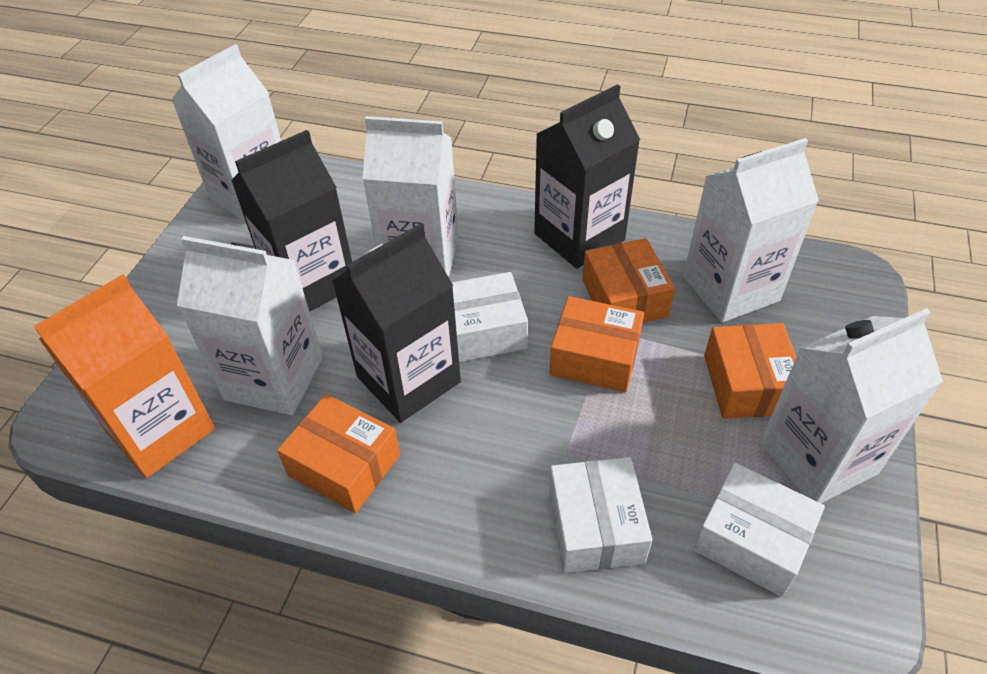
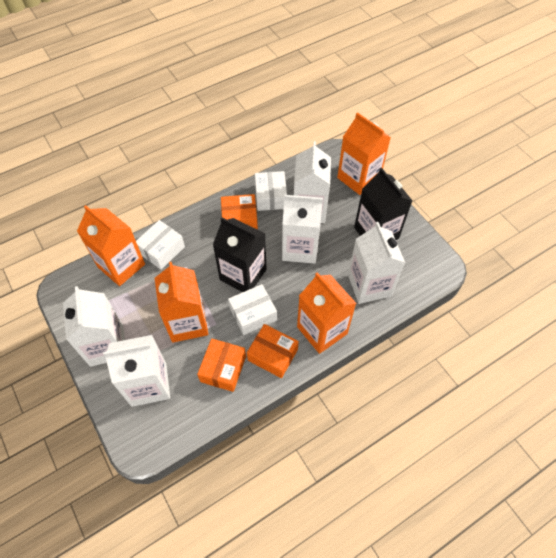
black carton: [231,130,352,312] [332,224,461,423] [534,84,640,269] = 3 -> [213,217,266,292] [354,167,413,240] = 2
orange box: [277,394,400,513] [549,296,644,392] [582,238,675,323] [704,323,796,419] = 4 -> [197,338,246,392] [221,194,258,230] [247,324,299,378] = 3
orange carton: [34,274,215,478] = 1 -> [77,205,145,286] [155,262,208,343] [297,272,356,354] [337,112,391,195] = 4

